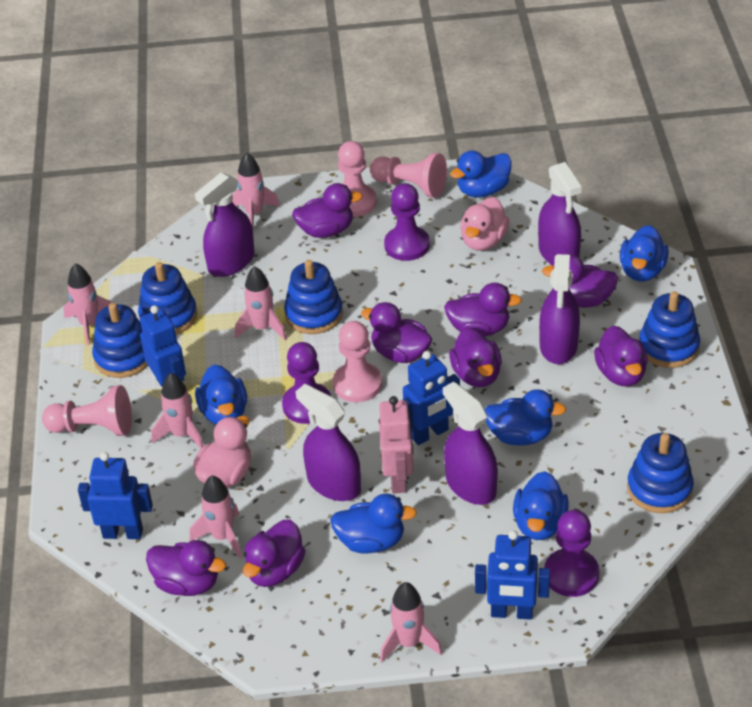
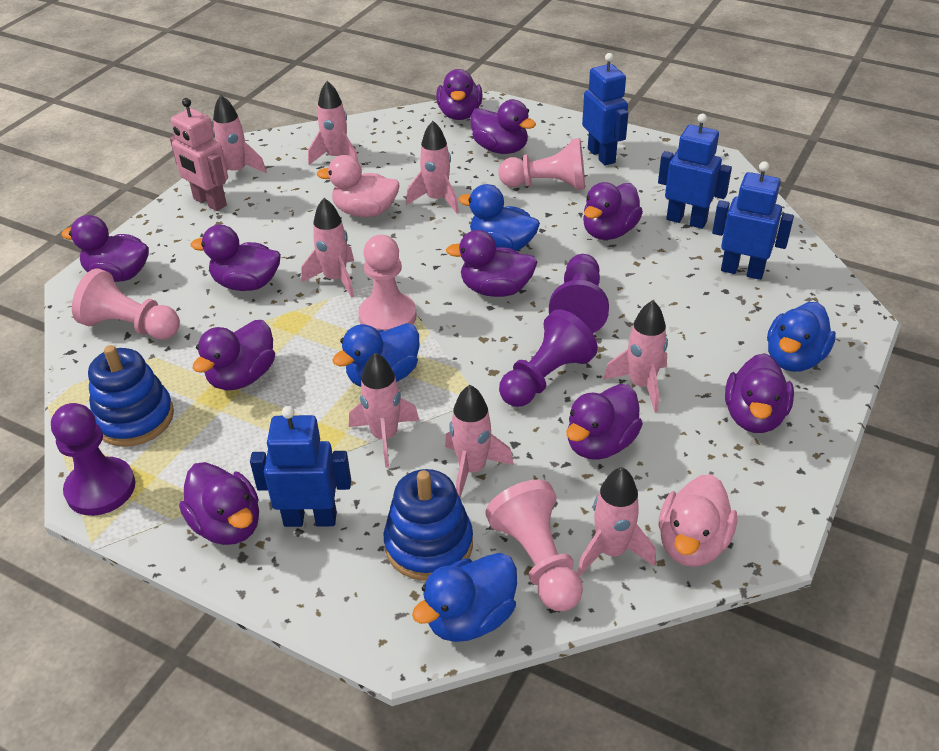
blue duck: [195,365,247,425] [330,494,417,554] [450,150,512,197] [485,389,566,446] [513,471,569,540] [620,225,669,282] = 6 -> [332,323,419,387] [412,553,517,642] [459,184,540,251] [767,302,836,372] = 4
blue stacking toy: [92,303,148,378] [138,262,197,334] [284,260,343,334] [627,433,694,513] [639,291,700,368] = 5 -> [88,345,174,447] [384,469,473,581] = 2
pink rocket: [63,263,111,346] [151,373,203,449] [190,475,242,558] [232,153,280,229] [235,266,287,340] [380,582,442,662] = 6 -> [213,95,267,173] [301,198,354,298] [308,81,359,165] [349,353,419,468] [406,121,459,213] [445,385,514,497] [577,467,656,577] [603,300,668,412] = 8
purple duck: [146,540,226,596] [243,520,306,587] [292,183,363,238] [361,302,432,363] [444,283,522,337] [449,327,502,387] [542,254,619,308] [594,326,648,386] = 8 -> [61,215,149,282] [179,462,259,545] [191,225,281,291] [192,320,275,390] [436,69,483,120] [446,230,537,297] [470,100,536,154] [566,384,643,460] [583,182,643,240] [725,353,794,433] = 10
purple spray bottle: [195,172,254,277] [295,384,361,501] [443,382,498,505] [538,162,582,266] [539,254,580,364] = 5 -> none = 0

